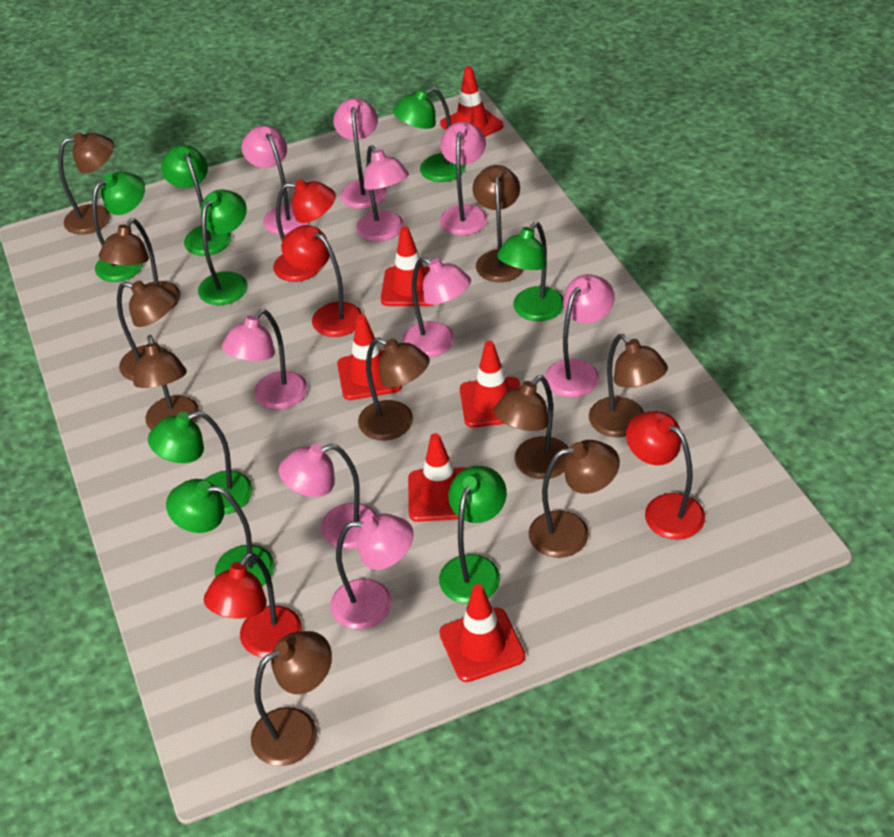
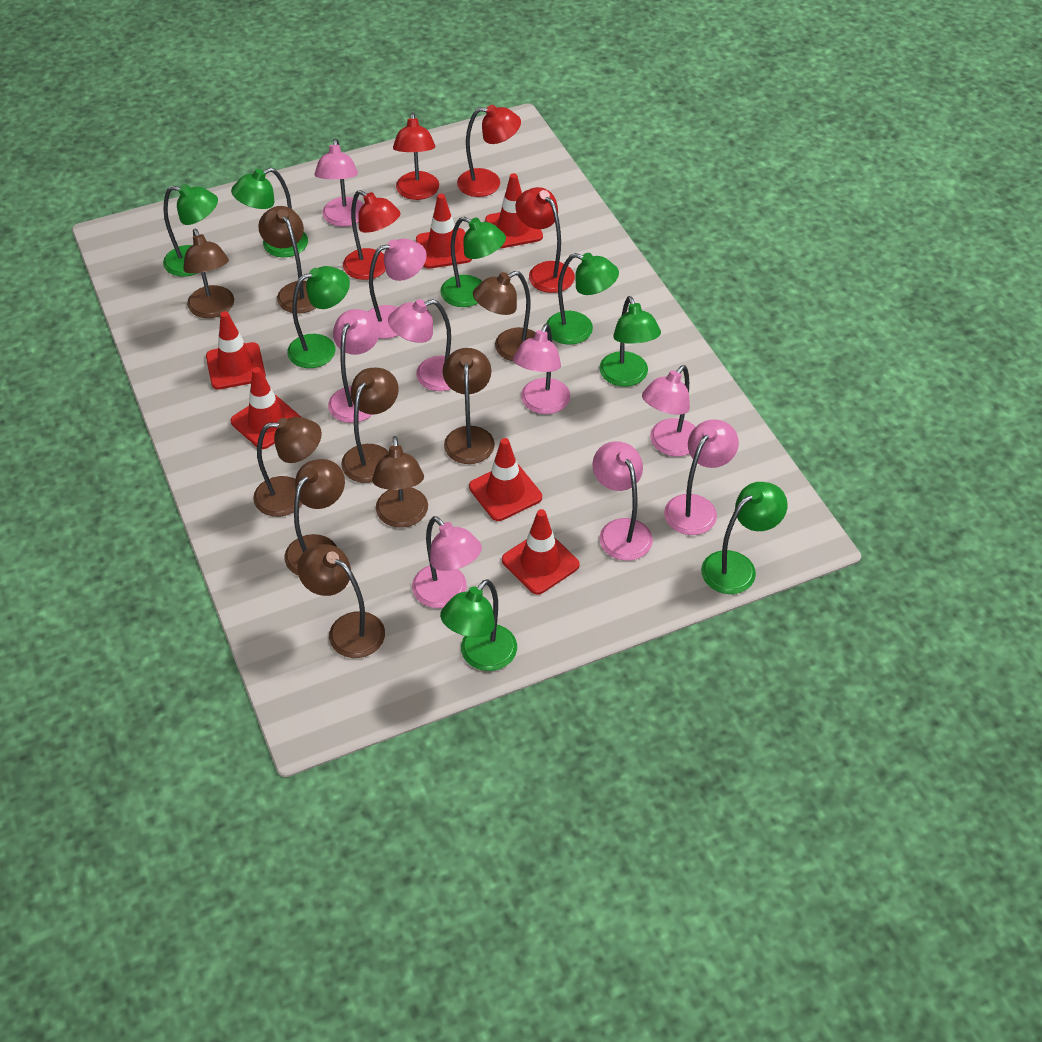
brown lamp: [58,132,114,235] [99,218,181,309] [117,280,177,381] [133,335,200,430] [251,631,332,766] [358,337,430,440] [472,165,524,282] [494,375,568,479] [528,440,620,558] [589,334,668,437] = 10 -> [183,229,234,318] [253,417,322,517] [258,206,316,314] [284,459,345,576] [297,544,385,658] [341,368,399,483] [372,436,428,528] [443,348,495,464] [473,271,536,361] = 9

